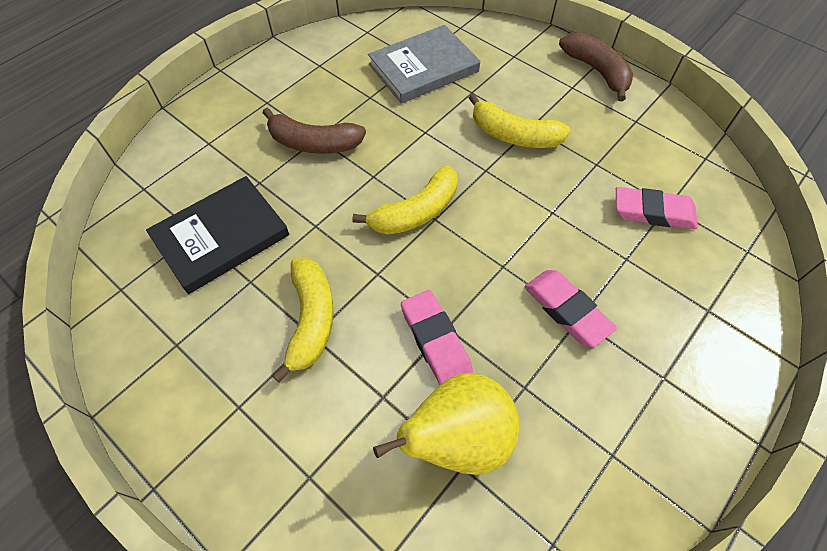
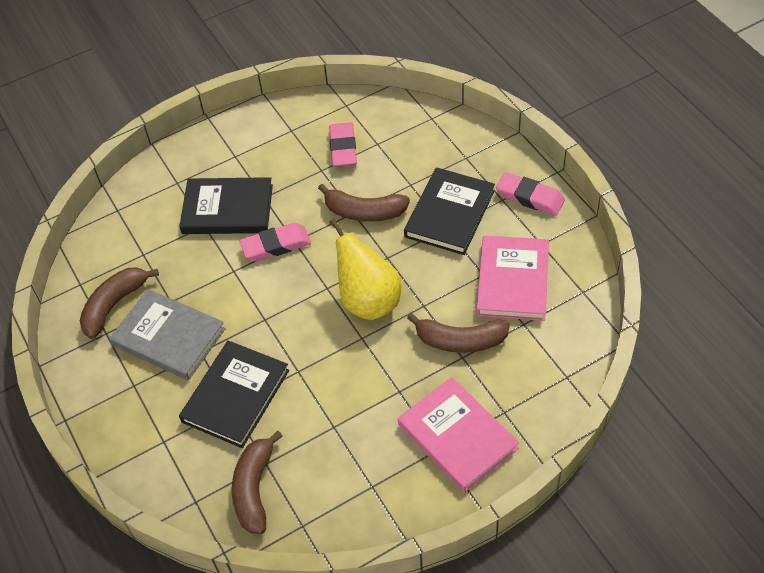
black book: [146,176,289,294] = 1 -> [179,177,273,234] [179,340,289,448] [404,167,495,255] = 3
brown banana: [263,108,366,154] [559,32,633,102] = 2 -> [80,267,159,339] [232,431,282,534] [318,184,410,222] [407,313,510,353] = 4
pink book: none = 0 -> [398,377,519,493] [476,235,549,321] = 2
yellow banana: [272,258,334,383] [353,165,458,235] [469,94,570,148] = 3 -> none = 0

